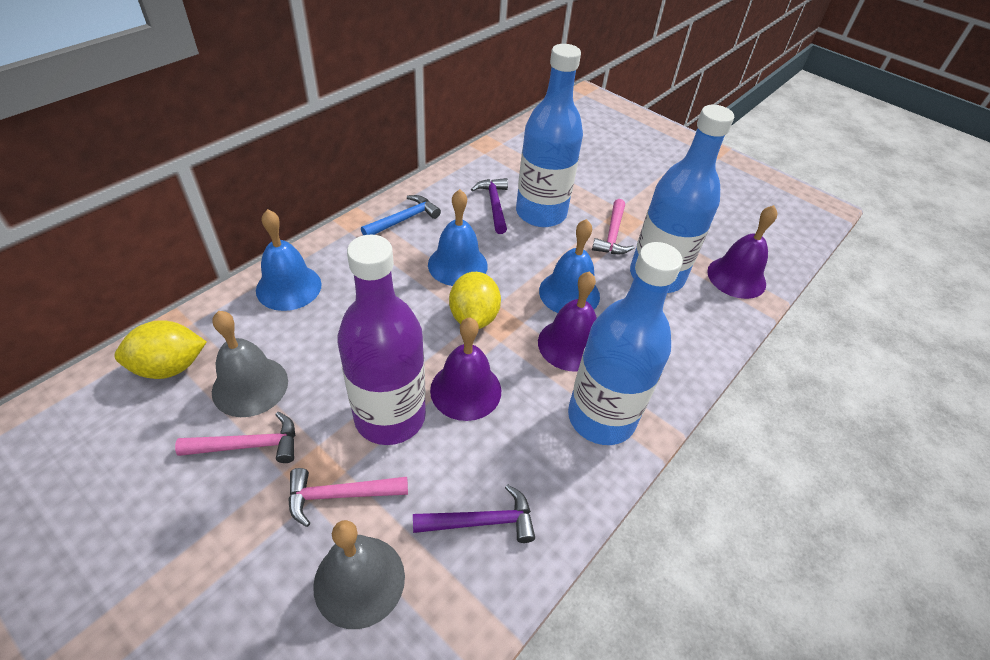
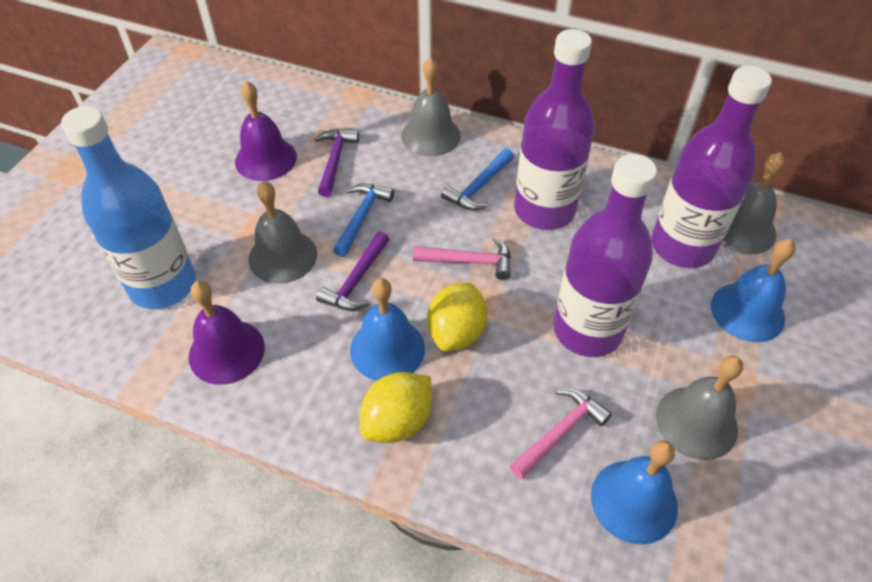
blue bottle: [516,44,583,227] [568,242,683,445] [630,105,734,293] = 3 -> [61,106,196,309] = 1
blue hammer: [361,195,441,235] = 1 -> [333,183,394,257] [441,148,514,211] = 2
grey bell: [212,311,288,417] [313,520,405,629] = 2 -> [248,181,317,283] [401,57,461,156] [656,356,743,460] [721,152,785,255] = 4
pink hammer: [175,412,295,463] [288,468,408,527] [592,199,634,254] = 3 -> [413,237,511,280] [510,388,612,479] = 2
purple bell: [430,318,501,421] [538,271,597,372] [707,205,777,299] = 3 -> [189,281,265,385] [235,81,297,181] = 2
purple bottle: [337,235,426,445] = 1 -> [514,29,595,230] [553,154,657,357] [651,66,772,268] = 3

